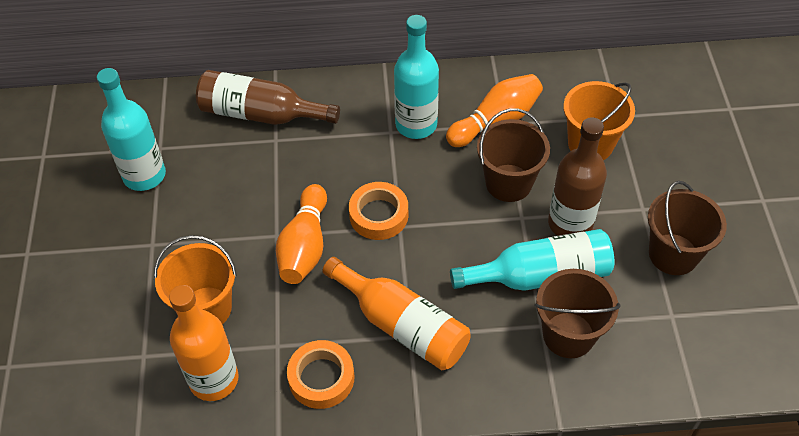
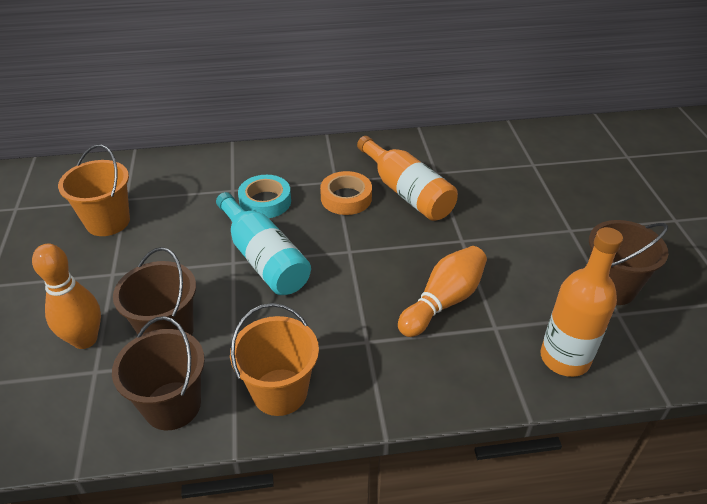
brown bottle: [196,70,340,125] [548,117,607,236] = 2 -> none = 0
orange tape: [287,340,354,409] [349,182,408,240] = 2 -> [320,171,372,215] = 1
turquoise bottle: [97,68,166,191] [394,15,439,139] [450,229,614,291] = 3 -> [216,192,311,295] = 1
turquoise tape: none = 0 -> [238,175,291,218] = 1

